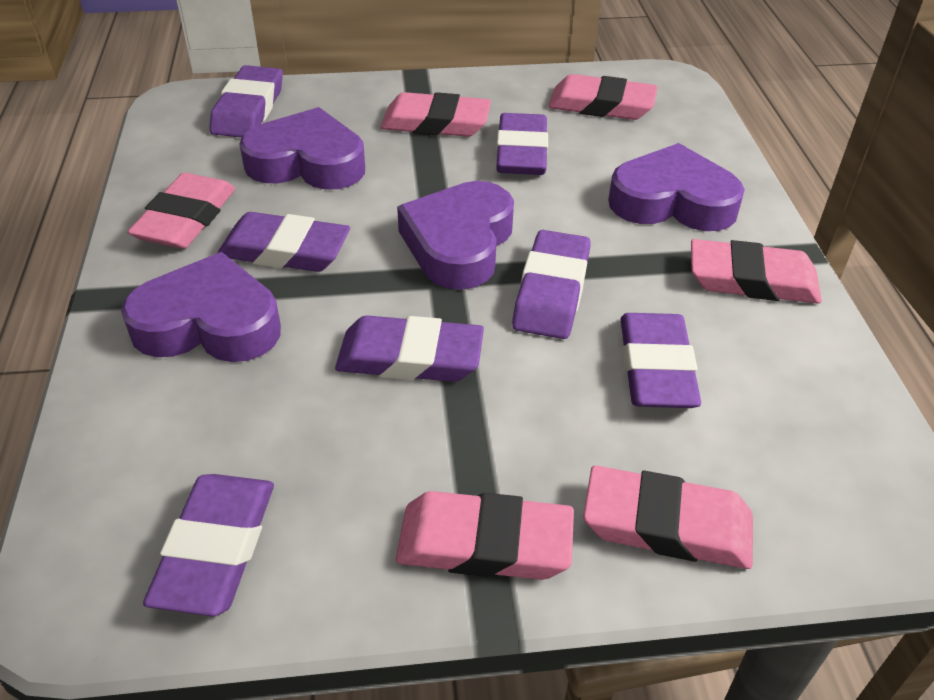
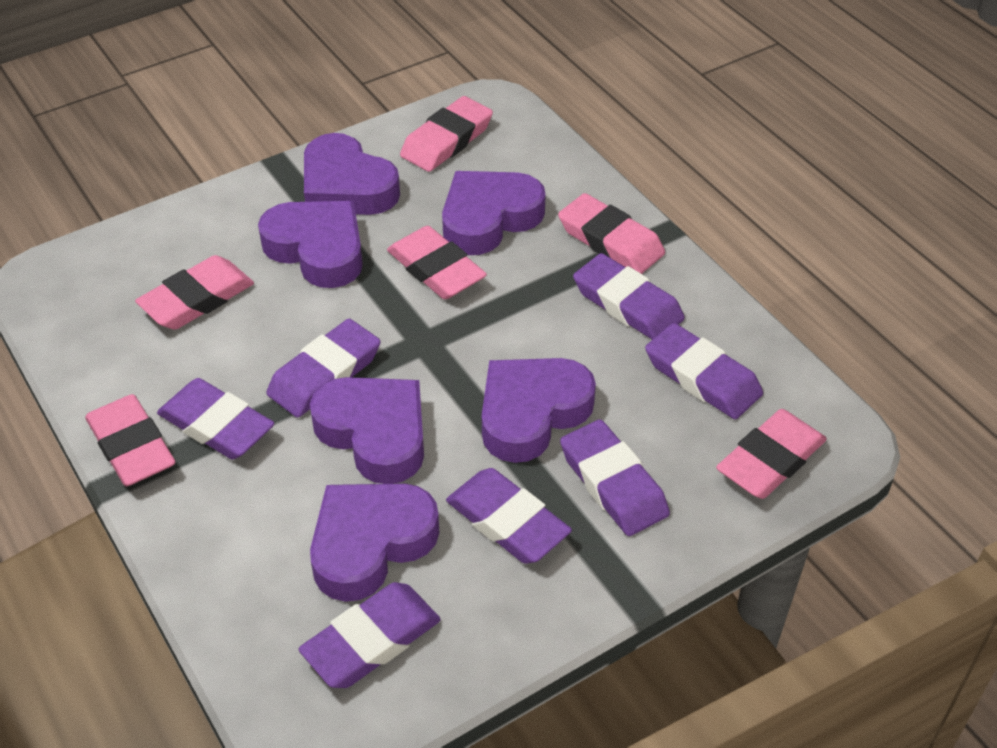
purple heart: [121,252,281,362] [239,107,365,190] [397,181,514,290] [608,143,745,231] = 4 -> [258,201,363,288] [304,133,400,215] [310,377,424,484] [310,483,439,602] [442,171,546,255] [482,358,596,463] = 6

